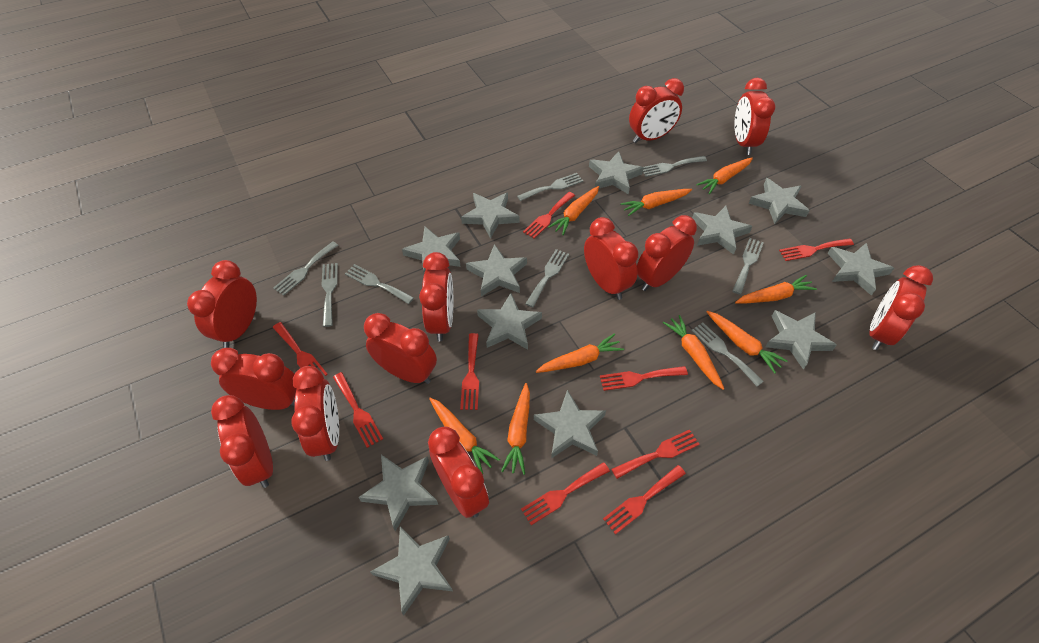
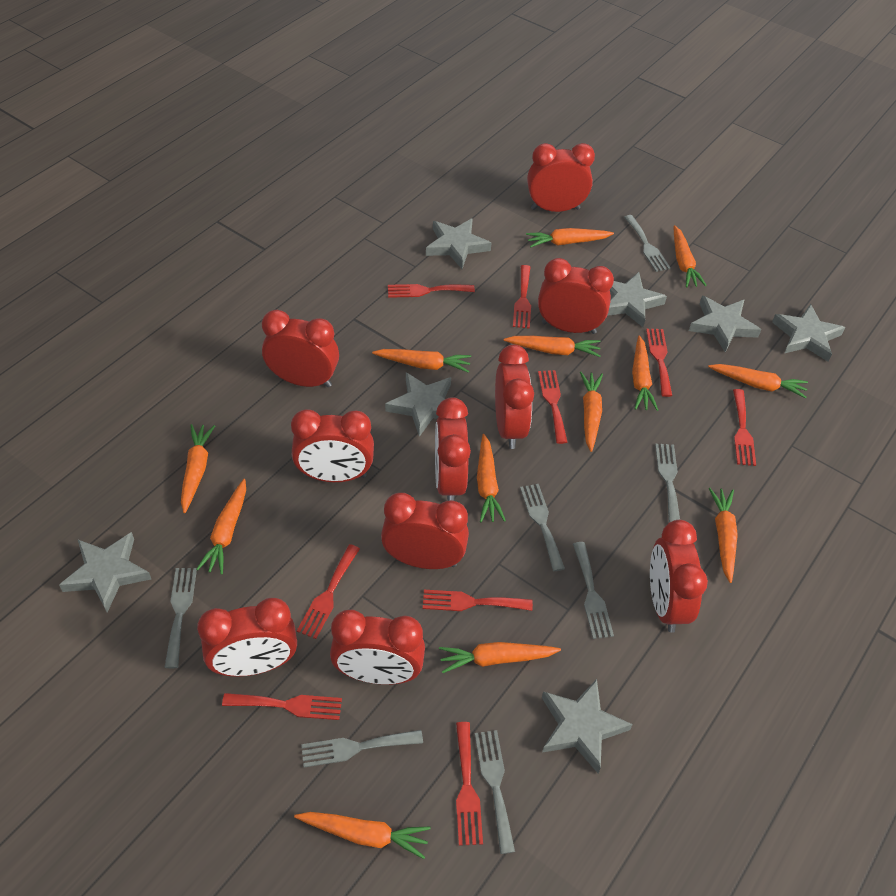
grey fork: [273,241,339,296] [321,263,338,327] [345,264,414,304] [517,173,583,201] [525,249,569,307] [643,156,707,177] [691,322,764,386] [732,238,764,295] = 8 -> [164,568,197,668] [301,730,423,767] [475,730,515,854] [520,484,565,571] [573,542,614,639] [624,215,671,272] [655,444,680,522] = 7
grey star: [358,455,438,531] [370,526,453,615] [402,226,460,273] [461,192,519,239] [466,244,527,297] [477,293,542,350] [534,390,606,459] [589,151,644,195] [692,206,753,255] [748,178,810,224] [765,310,837,370] [827,243,894,296] = 12 -> [59,532,151,612] [385,372,451,437] [426,218,491,269] [542,679,633,773] [607,272,667,327] [689,296,761,352] [772,304,846,361] = 7
orange carrot: [429,397,500,474] [501,383,530,475] [536,334,624,373] [548,186,599,235] [620,189,692,216] [663,315,724,390] [696,158,753,194] [707,311,787,373] [735,275,817,304] = 9 -> [181,424,215,513] [196,479,246,575] [294,812,431,859] [372,349,471,373] [439,642,561,673] [477,434,506,522] [504,336,601,357] [526,228,614,248] [580,372,603,452] [632,336,658,411] [674,225,707,287] [708,364,808,399] [708,488,738,583] = 13
red clock: [187,260,257,348] [211,348,297,410] [211,395,273,488] [291,366,339,461] [364,313,437,384] [419,252,453,341] [428,427,489,518] [584,217,638,300] [629,78,684,143] [637,215,697,291] [734,78,775,155] [869,265,933,350] = 12 -> [197,598,297,677] [262,310,339,387] [291,410,374,482] [330,610,425,685] [381,493,469,569] [435,397,471,501] [495,345,534,449] [527,143,595,212] [538,258,614,334] [650,520,708,633] = 10

